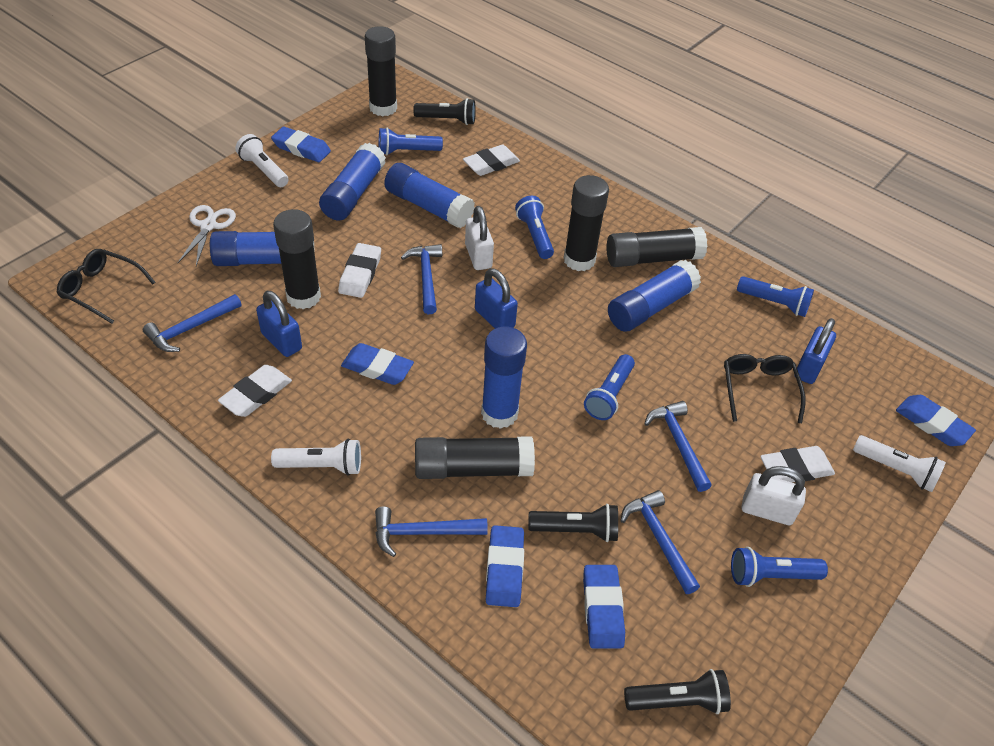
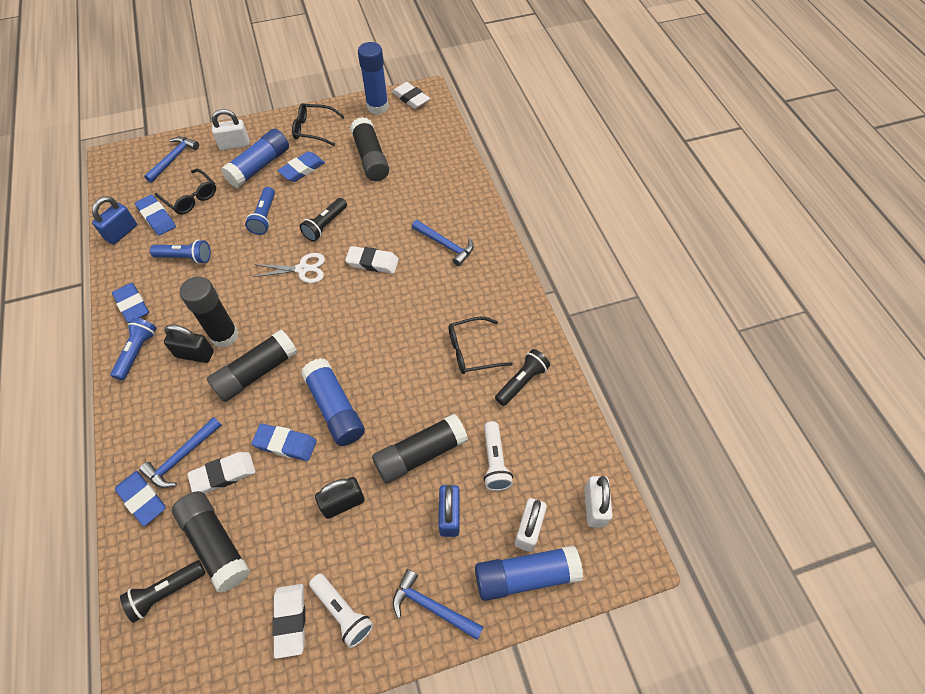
black glasses: [56,249,155,324] [724,354,806,423] = 2 -> [155,169,216,214] [292,103,345,146] [449,317,513,374] = 3
black padlock: none = 0 -> [164,324,214,363] [315,477,365,519] = 2
blue flashlight: [379,128,443,155] [515,196,554,259] [584,354,635,420] [731,547,828,587] [737,276,814,317] = 5 -> [111,318,157,381] [150,240,211,264] [245,187,275,235] = 3
blue glue stick: [210,231,315,266] [319,143,386,221] [384,163,475,228] [481,327,527,429] [608,260,701,332] = 5 -> [221,129,289,188] [301,358,365,446] [358,42,389,114] [475,545,583,601] = 4
blue hammer: [143,294,242,352] [375,507,488,557] [401,244,442,314] [621,490,700,594] [644,401,712,492] = 5 -> [139,417,222,488] [144,137,199,183] [393,569,483,640] [412,220,474,266] = 4
blue padlock: [256,291,302,357] [475,268,518,329] [794,318,836,384] = 3 -> [92,196,137,245] [439,485,460,537] = 2
white flashlight: [235,134,289,187] [271,439,361,476] [853,435,946,492] = 3 -> [309,574,374,648] [484,421,513,491] = 2
white padlock: [465,206,494,270] [741,466,806,525] = 2 -> [212,109,249,150] [515,498,547,552] [584,476,613,528] = 3

